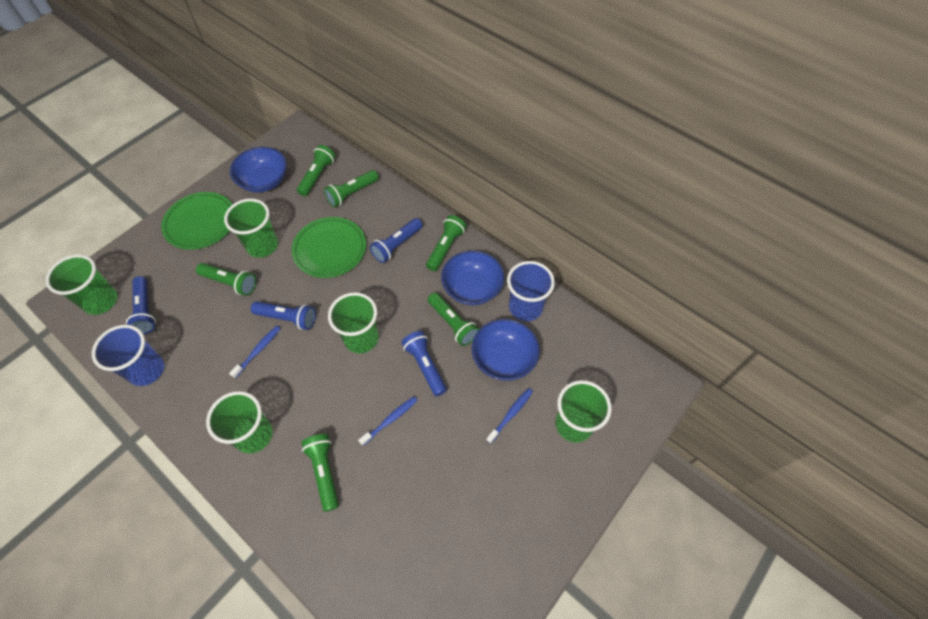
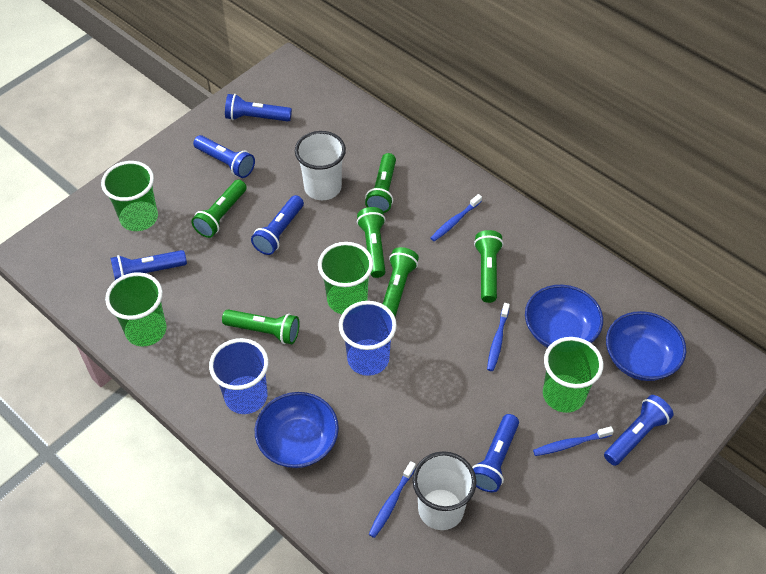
blue flashlight: [126,276,156,334] [251,301,316,330] [370,218,423,263] [401,331,447,396] = 4 -> [111,250,187,280] [193,135,255,178] [225,94,292,122] [251,195,304,255] [472,414,519,492] [604,395,674,466] = 6
blue toothbrush: [229,326,281,378] [358,396,417,446] [487,388,533,444] = 3 -> [369,461,416,538] [431,194,482,241] [487,303,510,371] [533,426,614,456] = 4
green cup: [46,254,117,315] [206,391,273,453] [224,198,278,258] [328,292,379,354] [556,380,612,443] = 5 -> [101,161,158,231] [105,272,167,346] [318,242,373,314] [543,337,603,413] = 4
green plate: [161,192,233,250] [292,217,366,278] = 2 -> none = 0
white cup: none = 0 -> [295,131,346,200] [412,451,476,530] = 2

